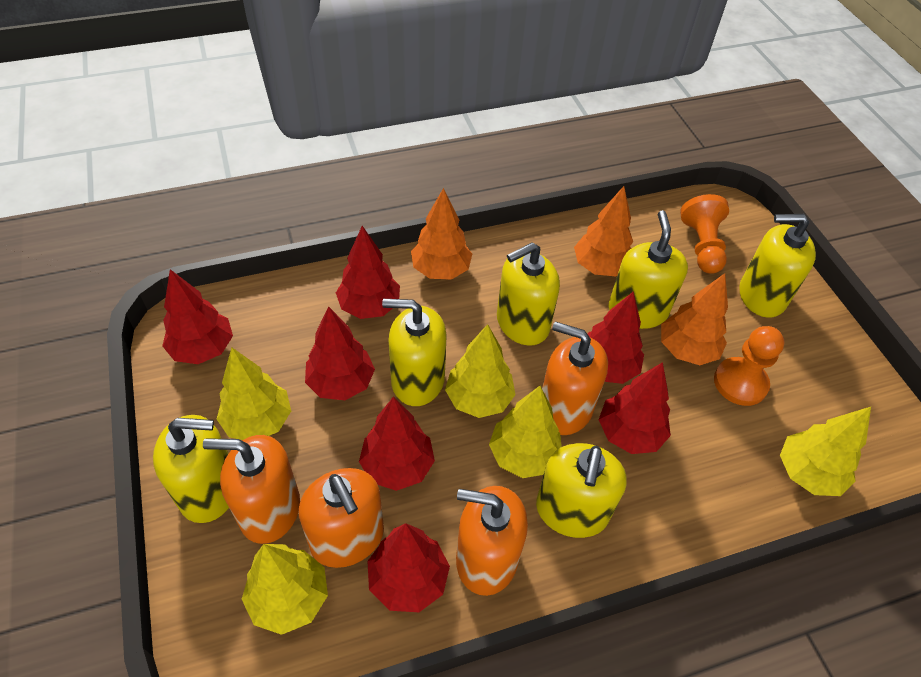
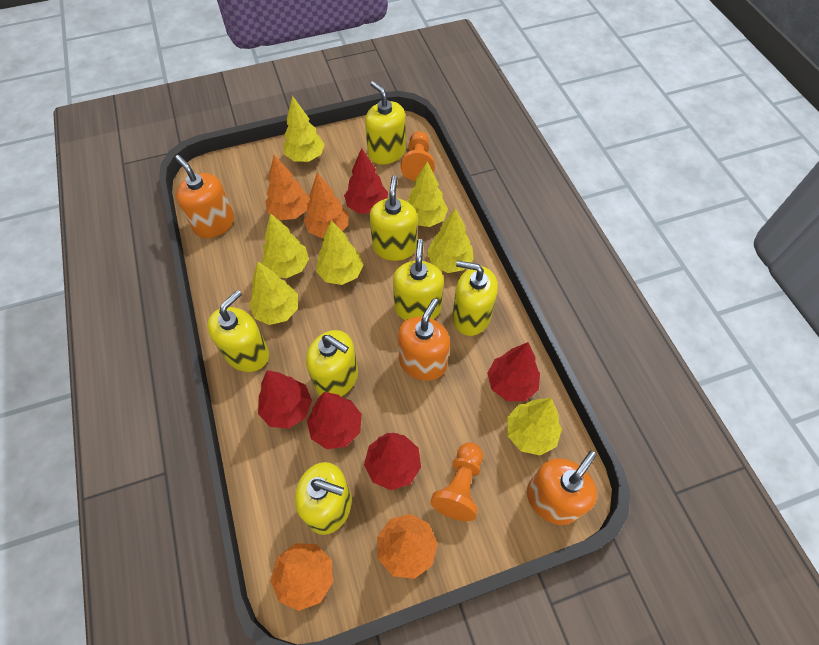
orange soap dispenser: [203,435,300,544] [299,468,384,568] [456,486,528,596] [542,321,608,435] = 4 -> [175,155,234,238] [398,298,450,381] [527,451,597,525] = 3
orange tree: [411,188,472,280] [574,186,633,276] [661,273,728,365] = 3 -> [265,155,310,220] [270,543,333,611] [304,173,348,238] [377,514,438,579] = 4
red tree: [162,269,233,364] [305,306,375,400] [336,226,400,319] [359,397,435,491] [367,523,450,612] [588,292,644,384] [599,362,671,454] = 7 -> [258,370,312,429] [307,392,362,449] [344,148,388,214] [364,433,421,490] [487,342,540,401] = 5
yellow soap dispenser: [153,415,229,523] [382,299,447,406] [497,242,560,346] [536,443,627,538] [609,210,688,329] [739,214,816,318] = 6 -> [207,290,269,372] [295,462,352,535] [306,330,358,396] [365,81,406,165] [370,175,417,261] [393,239,444,321] [452,260,498,336] = 7
yellow tree: [217,348,291,440] [242,544,328,635] [445,324,516,418] [489,386,562,478] [780,407,871,496] = 5 -> [249,261,298,325] [262,213,309,278] [283,96,325,162] [316,220,363,285] [407,161,448,227] [427,208,474,273] [507,398,562,456] = 7

